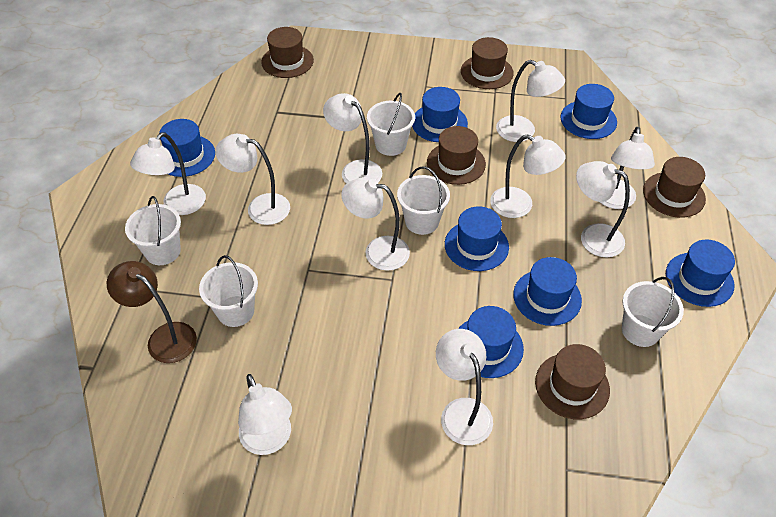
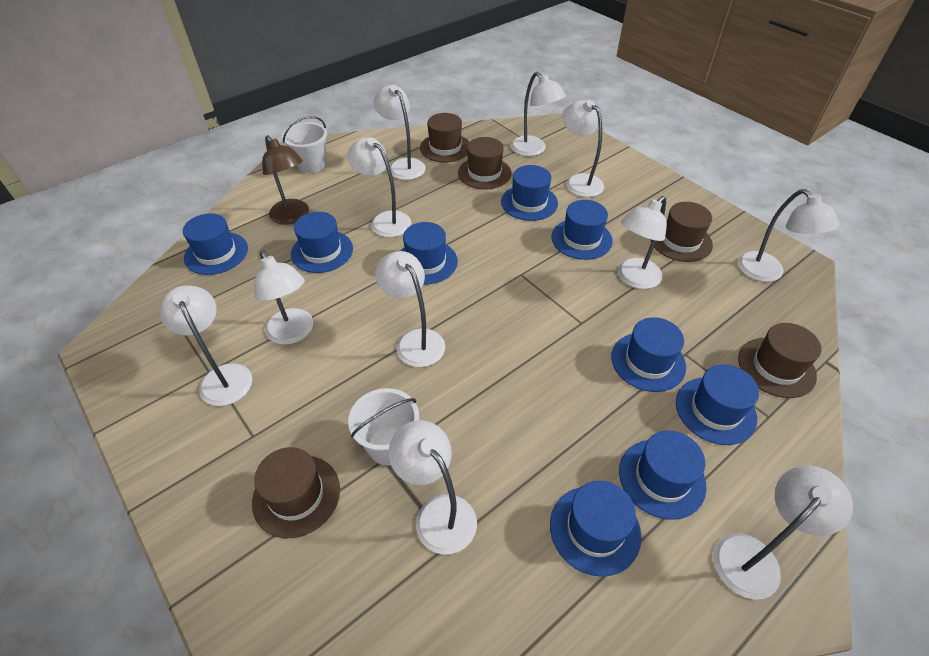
blue hat: [159,119,215,177] [412,87,468,142] [445,206,509,271] [458,306,524,378] [513,257,582,326] [561,84,617,139] [666,240,735,307] = 7 -> [183,213,248,275] [291,212,353,273] [401,222,458,285] [501,165,558,221] [550,481,641,577] [552,200,613,260] [611,317,686,392] [619,430,707,520] [676,364,759,445] = 9
white bucket: [125,196,181,265] [199,255,258,327] [367,93,415,156] [397,167,450,235] [622,277,684,347] = 5 -> [282,116,327,173] [348,388,419,465] = 2
white lamp: [130,133,206,215] [215,134,290,225] [238,374,292,455] [323,93,382,184] [341,177,410,271] [436,329,493,445] [490,134,566,218] [496,60,565,142] [576,161,630,257] [600,127,655,209] = 10 -> [160,285,252,406] [254,250,313,345] [347,137,411,237] [373,85,426,180] [375,251,445,367] [389,420,477,554] [511,72,566,156] [562,100,604,197] [618,196,667,289] [713,466,853,600] [738,189,840,282] = 11

